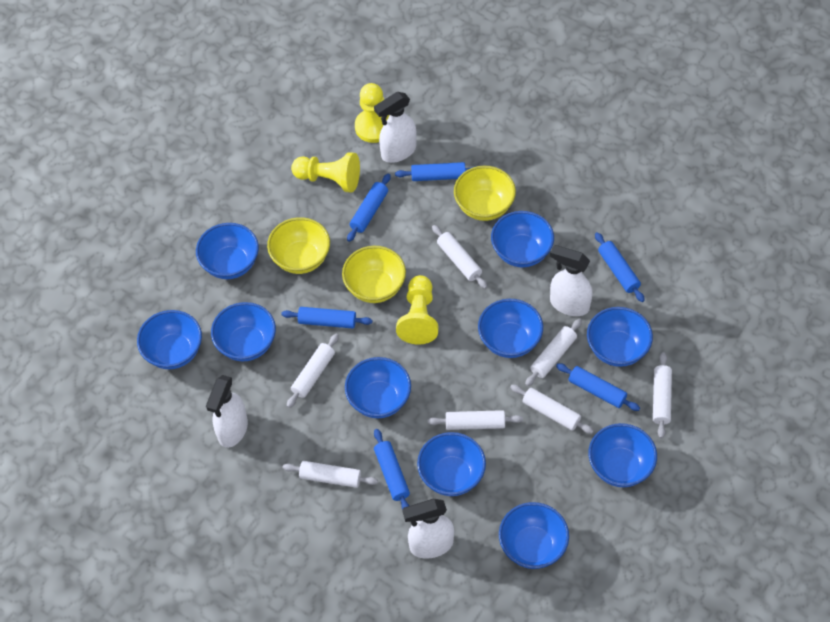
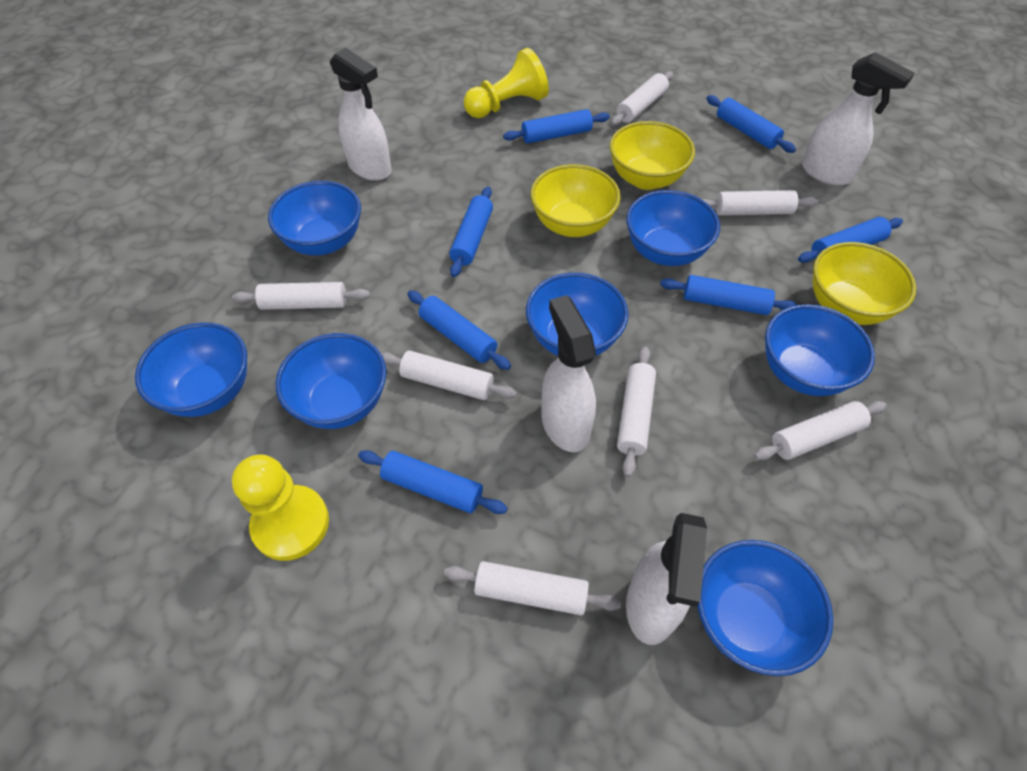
blue bowl: [137,310,202,369] [196,223,259,279] [211,302,276,361] [345,357,411,418] [417,432,486,496] [478,299,543,358] [491,211,554,267] [499,502,569,569] [587,307,653,367] [588,423,657,487] = 10 -> [135,322,247,417] [268,181,361,255] [276,333,386,429] [526,272,628,356] [626,190,720,266] [697,540,833,676] [765,304,875,396] = 7
blue rolling pin: [281,307,372,329] [347,174,391,242] [374,429,410,509] [395,162,477,181] [556,363,640,411] [595,232,645,302] = 6 -> [358,450,508,514] [408,291,511,370] [449,187,493,277] [503,109,610,144] [660,275,798,315] [706,95,796,153] [798,217,903,263] = 7
yellow pawn: [291,152,360,193] [355,83,389,143] [396,275,438,345] = 3 -> [232,454,329,561] [464,48,549,118] = 2

